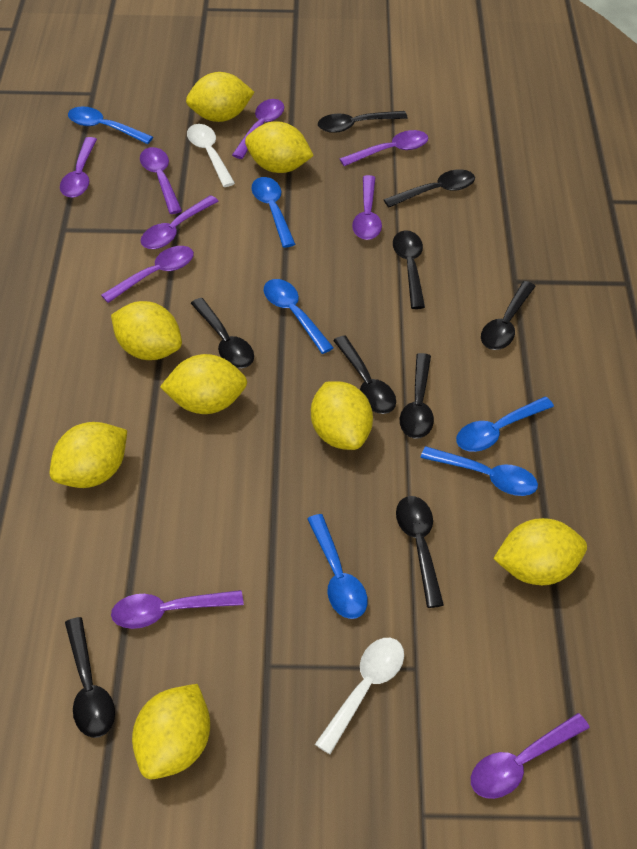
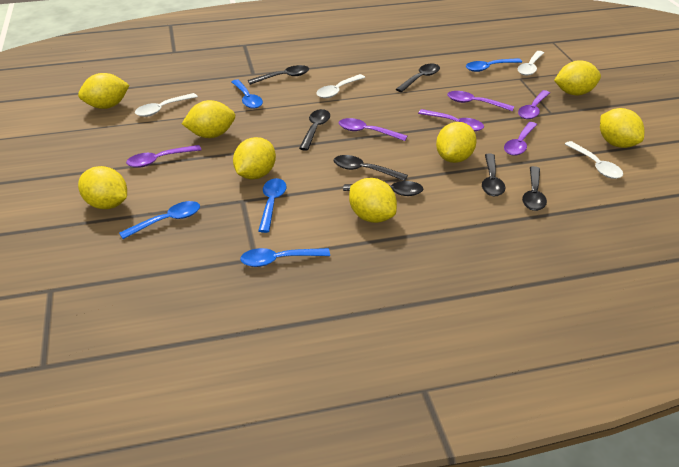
black spoon: [65,617,115,738] [191,298,254,368] [318,111,408,133] [333,336,396,414] [383,169,475,208] [393,230,425,309] [396,496,444,608] [400,353,434,439] [481,281,536,350] = 9 -> [248,65,309,85] [299,109,330,151] [334,155,408,181] [343,181,423,196] [396,64,440,92] [482,153,505,196] [522,166,547,211] = 7
blue spoon: [68,107,153,144] [251,177,295,248] [264,279,334,354] [307,514,368,619] [420,446,538,496] [456,397,554,452] = 6 -> [119,201,200,239] [231,80,263,109] [240,248,330,267] [258,178,286,233] [466,58,522,72] = 5
purple spoon: [60,137,97,198] [101,246,194,303] [111,590,244,629] [140,147,182,214] [141,195,219,249] [232,99,284,159] [340,130,428,166] [352,175,382,240] [471,713,590,799] = 9 -> [126,145,201,168] [339,118,408,141] [418,109,484,131] [447,91,514,111] [504,122,537,156] [518,90,550,119] = 6
white spoon: [187,124,235,187] [315,638,404,754] = 2 -> [135,93,198,117] [316,74,365,98] [518,51,544,76] [565,141,623,179] = 4

